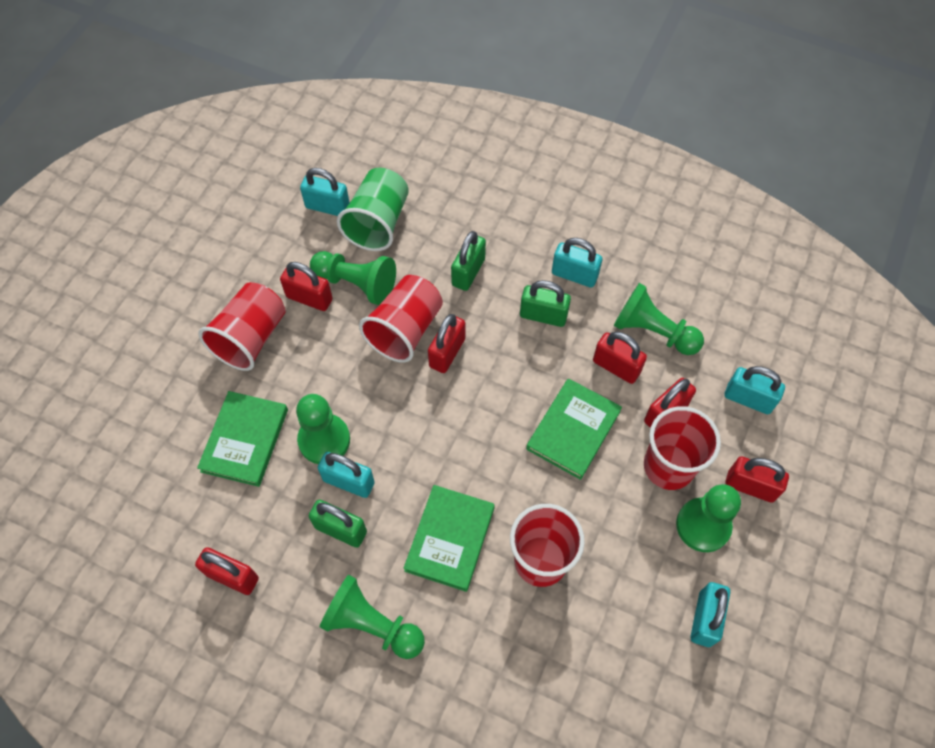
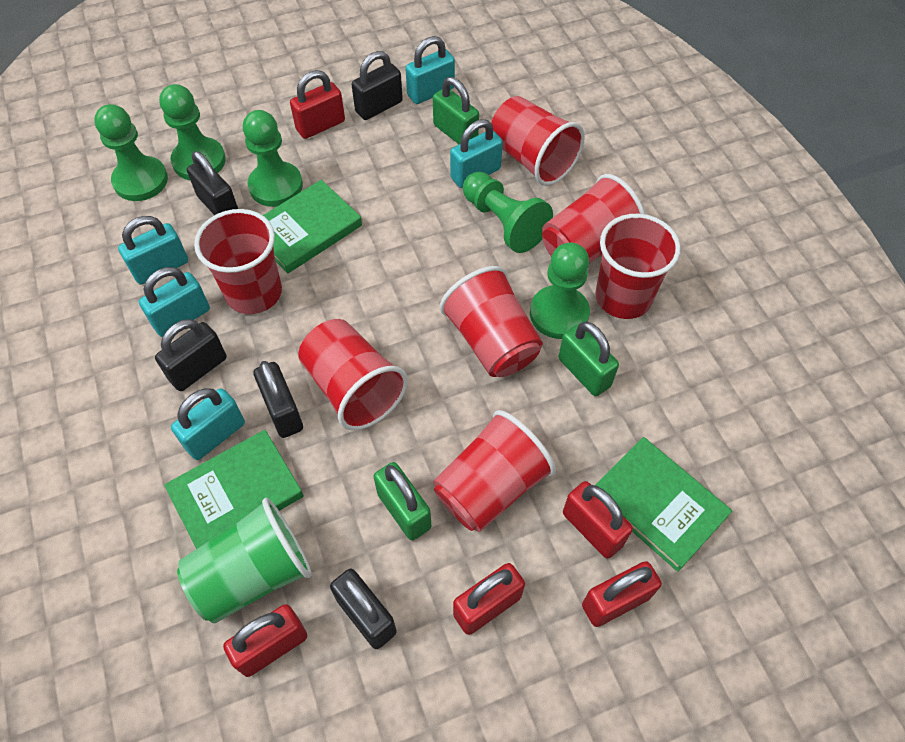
black padlock: none = 0 -> [155,319,227,391] [187,151,238,215] [254,361,303,438] [330,569,397,649] [352,51,403,120] = 5
red cup: [198,282,286,371] [359,275,443,363] [510,504,585,587] [644,406,721,490] = 4 -> [194,209,282,314] [298,319,408,430] [433,410,556,532] [440,266,543,377] [491,96,585,186] [542,174,645,263] [595,214,681,319] = 7
red padlock: [195,547,259,595] [280,262,333,311] [428,314,465,373] [593,332,647,384] [644,378,696,428] [725,456,789,503] = 6 -> [223,604,307,677] [290,70,345,139] [453,563,525,635] [563,481,633,559] [582,561,662,627] = 5

